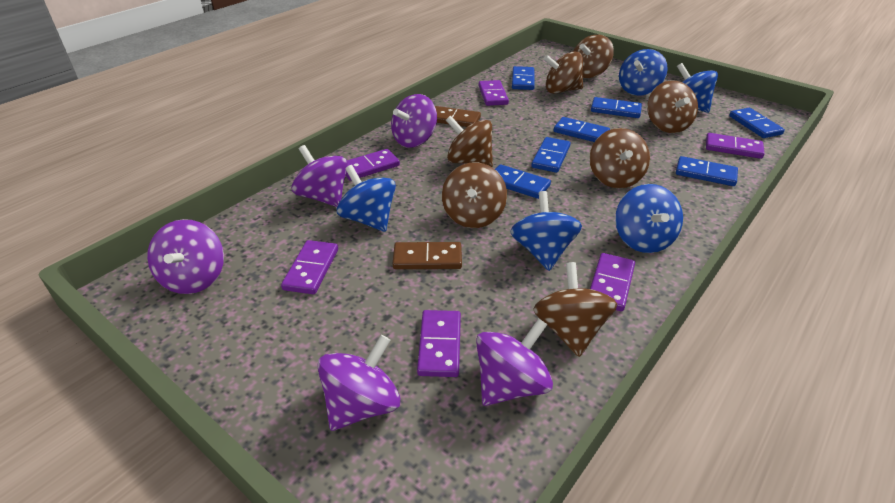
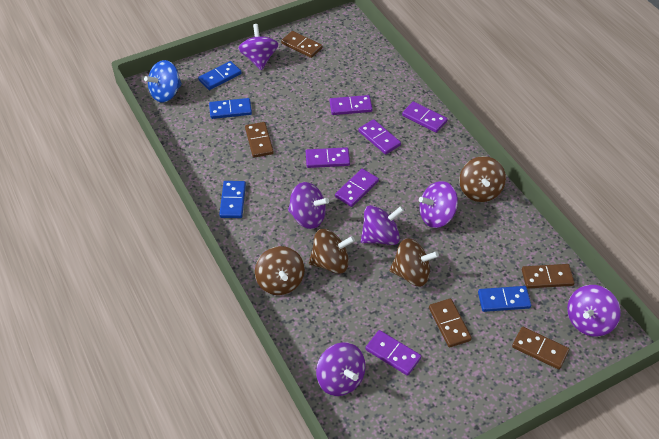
blue domino: [495,164,551,199] [512,66,535,90] [531,137,571,173] [554,117,610,142] [591,97,642,118] [676,156,738,186] [729,108,785,138] = 7 -> [198,61,242,90] [209,98,252,119] [219,181,246,218] [478,286,531,312] = 4
blue spinning top: [337,165,396,232] [511,191,582,271] [615,184,683,253] [619,49,668,96] [677,63,718,113] = 5 -> [144,60,182,102] = 1
brown domino: [393,242,462,269] [435,106,481,127] = 2 -> [245,122,274,158] [281,31,322,58] [429,298,472,348] [512,327,569,370] [522,264,575,289] = 5
brown spinning top: [442,162,507,228] [446,115,493,167] [533,262,617,357] [544,51,583,94] [574,35,614,78] [590,128,650,188] [647,80,698,133] = 7 -> [255,246,305,295] [309,229,355,274] [390,238,439,286] [459,156,506,202] = 4
purple spinning top: [147,219,224,294] [292,145,348,207] [317,335,400,431] [391,94,437,148] [476,318,553,406] = 5 -> [238,24,279,71] [288,182,329,229] [316,342,365,396] [361,205,404,245] [419,181,458,228] [567,285,621,337] = 6

